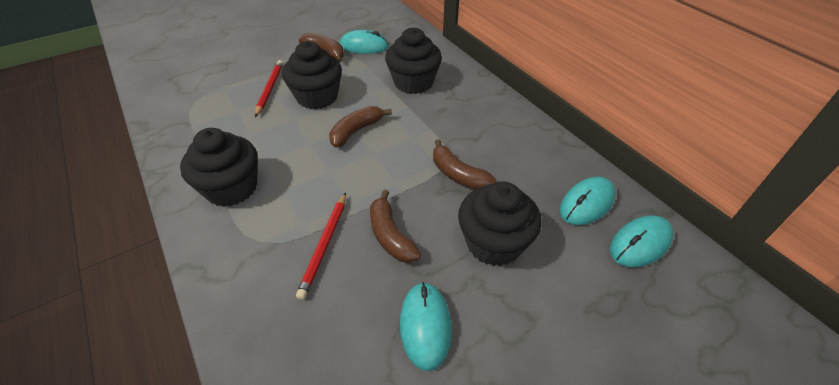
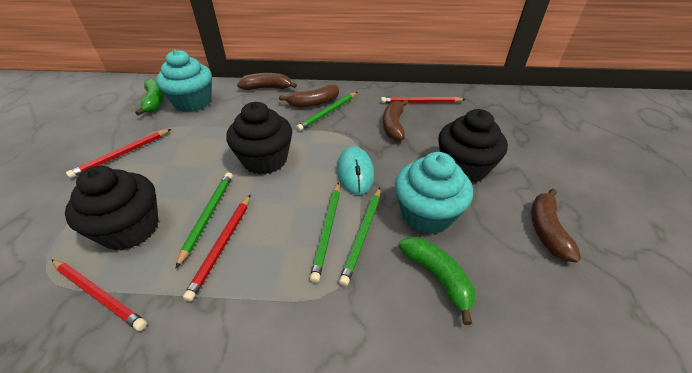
black cupcake: [180,128,258,207] [282,41,342,110] [385,28,442,94] [458,182,541,266] = 4 -> [65,166,159,250] [226,102,292,175] [438,109,508,183] = 3
green banana: none = 0 -> [135,79,165,115] [398,237,475,325] = 2
green pencil: none = 0 -> [175,172,233,269] [296,92,357,131] [310,182,340,283] [339,188,381,286] = 4
red pencil: [255,60,283,117] [296,193,346,300] = 2 -> [52,260,147,331] [66,129,171,178] [183,194,251,302] [381,97,466,103] = 4
turquoise cupcake: none = 0 -> [156,50,212,112] [395,152,473,234] = 2
turquoise mouse: [340,30,389,54] [400,282,452,371] [560,177,616,225] [610,216,673,267] = 4 -> [337,146,374,195] = 1

